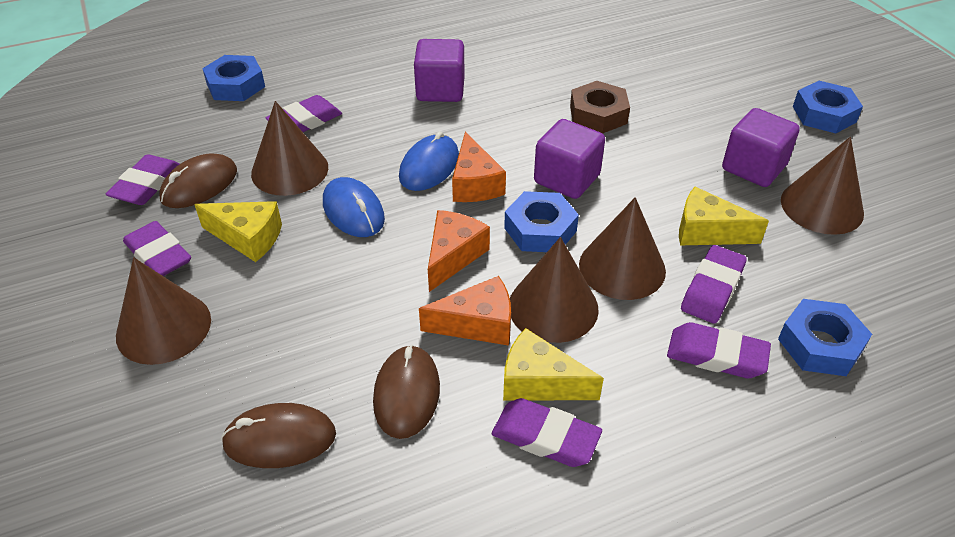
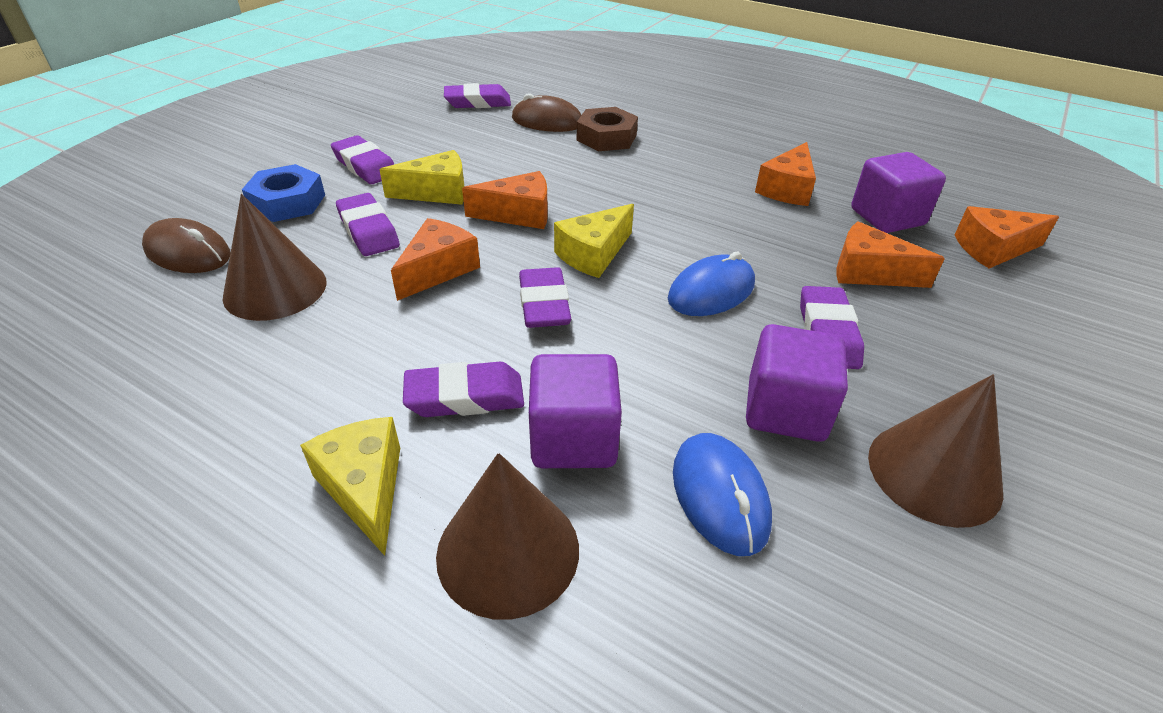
blue nut: [202,55,265,101] [504,191,579,252] [778,299,872,376] [793,81,863,133] = 4 -> [242,164,325,222] = 1
brown cone: [116,257,211,365] [251,101,328,196] [510,237,599,343] [579,197,666,300] [781,137,864,235] = 5 -> [223,194,327,321] [436,453,579,620] [868,374,1003,528] = 3
brown mouse: [160,153,237,208] [221,403,336,468] [373,345,440,439] = 3 -> [142,218,230,273] [512,93,581,132] = 2
orange cheese: [419,276,511,346] [428,210,490,292] [452,131,506,202] = 3 -> [391,218,480,301] [462,171,548,229] [755,142,816,206] [836,221,945,288] [955,206,1059,268] = 5

